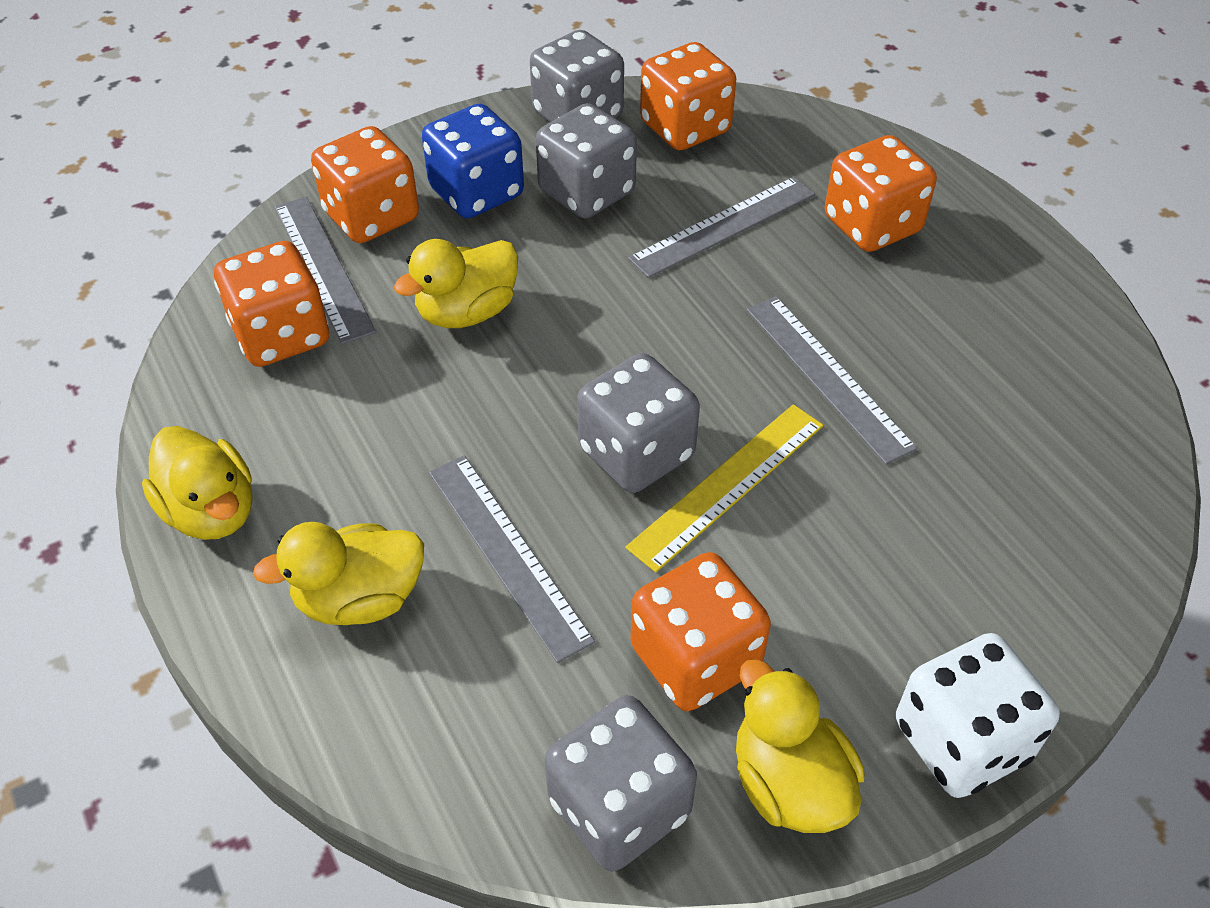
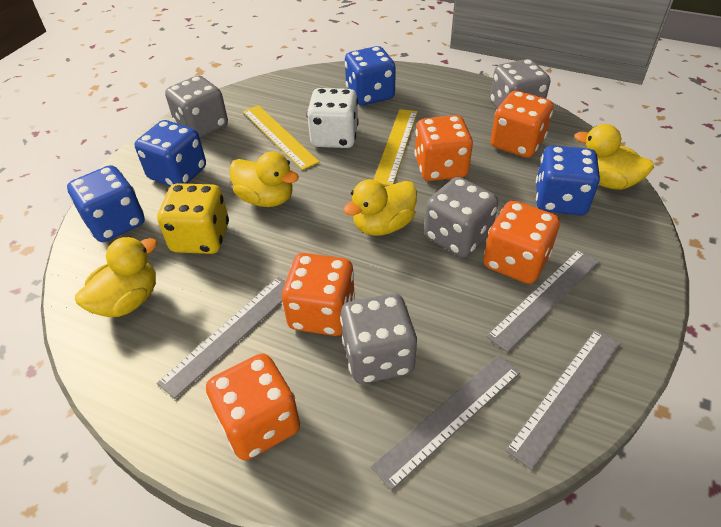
blue dice: [422,104,524,218] = 1 -> [67,165,145,242] [135,120,206,186] [345,46,396,105] [536,145,600,215] = 4
yellow dice: none = 0 -> [157,183,229,254] = 1
yellow ruler: [625,404,823,572] = 1 -> [243,105,319,170] [374,109,417,186] = 2

